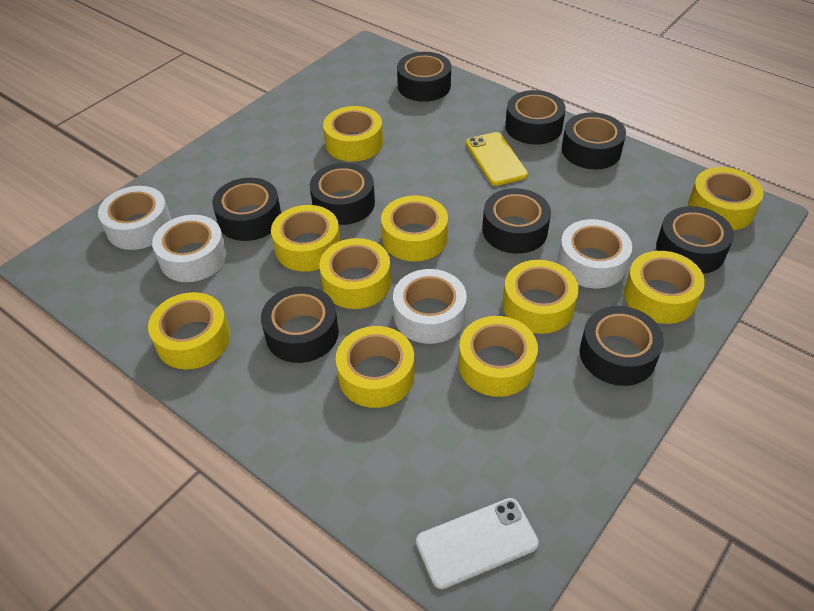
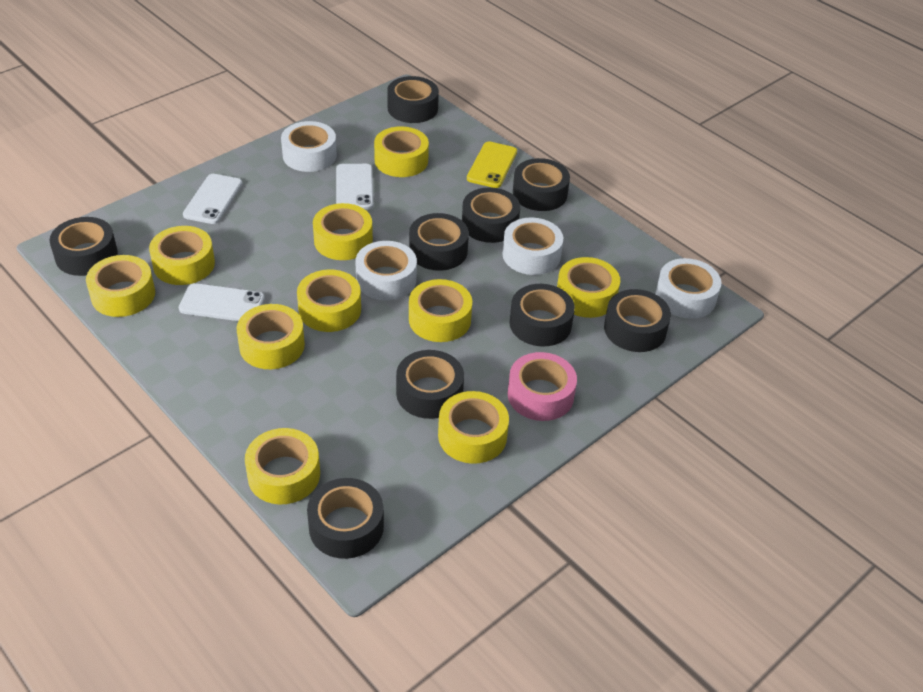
pink tape: none = 0 -> [508,352,577,421] = 1
white phone: [416,498,539,589] = 1 -> [179,283,265,321] [183,174,242,224] [336,164,373,210] = 3

